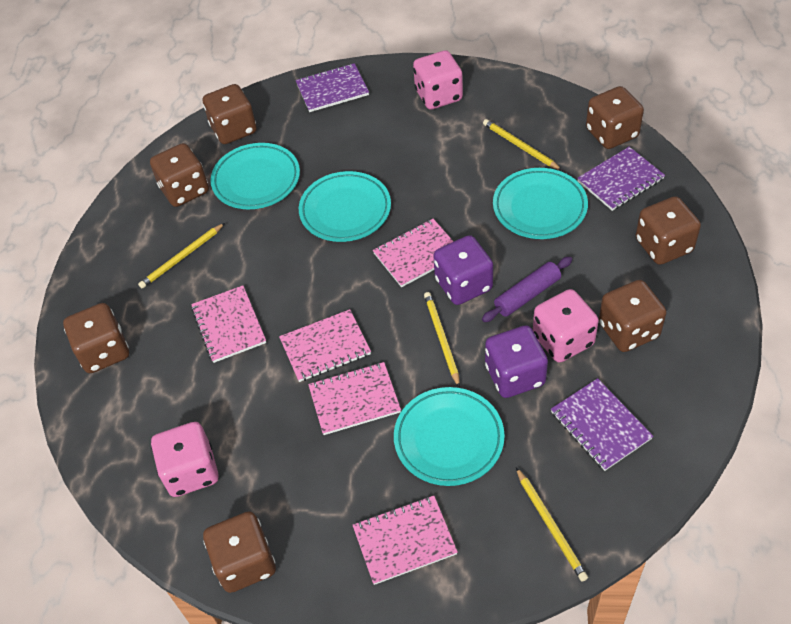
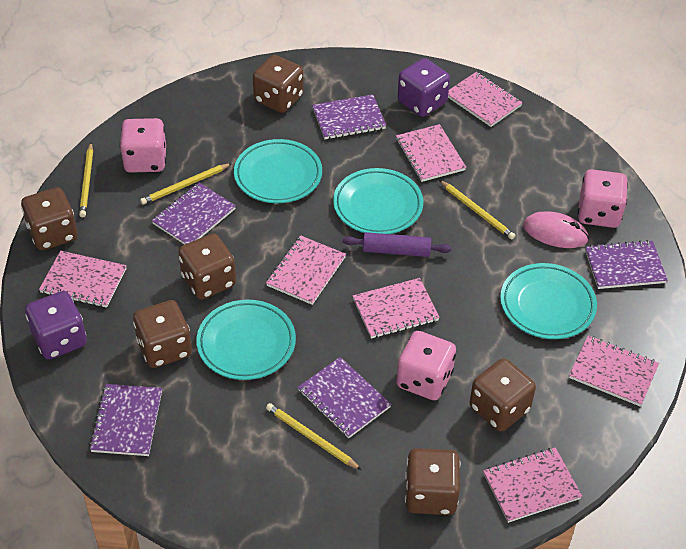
brown dice: [63,303,129,373] [150,143,209,207] [203,84,257,144] [203,511,276,593] [586,86,644,149] [599,280,666,352] [636,196,701,265] = 7 -> [21,187,78,251] [133,300,192,368] [178,233,236,300] [253,55,303,113] [405,448,460,515] [469,358,536,432] = 6
pink mouse: none = 0 -> [523,211,589,248] = 1
pink notebook: [191,285,266,363] [279,309,371,382] [308,362,401,435] [353,496,458,585] [373,219,454,287] = 5 -> [39,251,127,308] [266,235,346,305] [353,278,440,339] [396,124,466,182] [448,72,523,127] [483,447,582,523] [569,335,659,406] = 7
purple notebook: [296,63,369,112] [551,378,653,471] [577,147,665,211] = 3 -> [89,384,162,456] [152,183,236,245] [298,357,391,438] [312,94,386,139] [585,240,667,289] = 5

